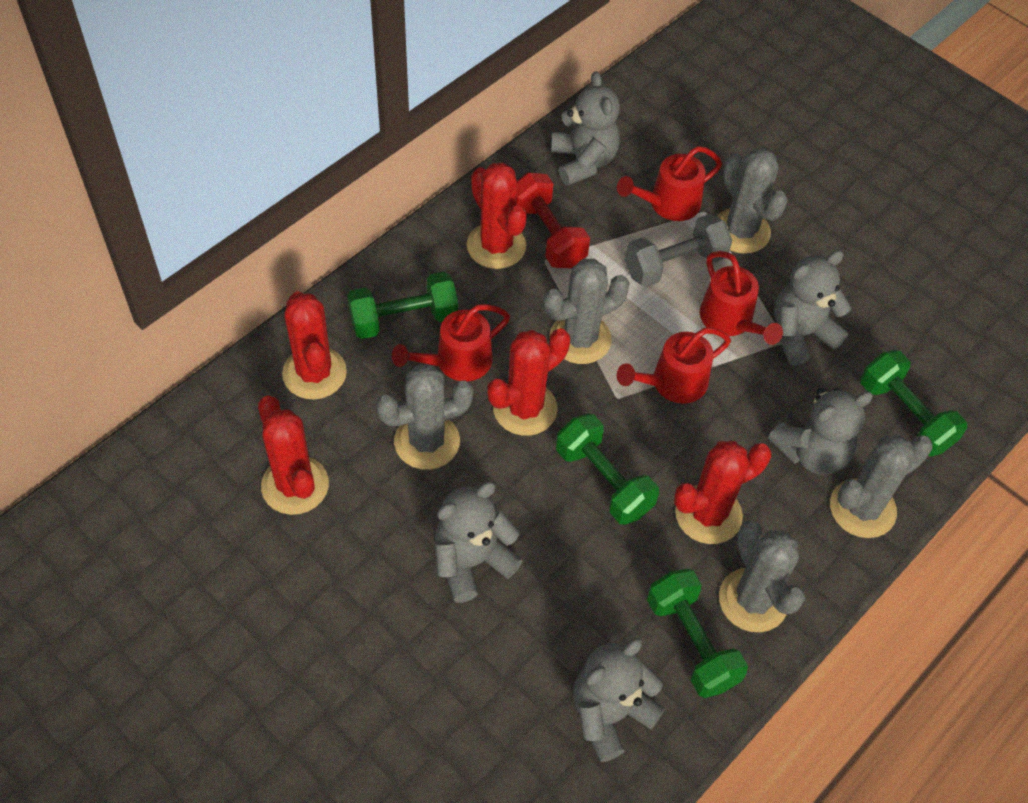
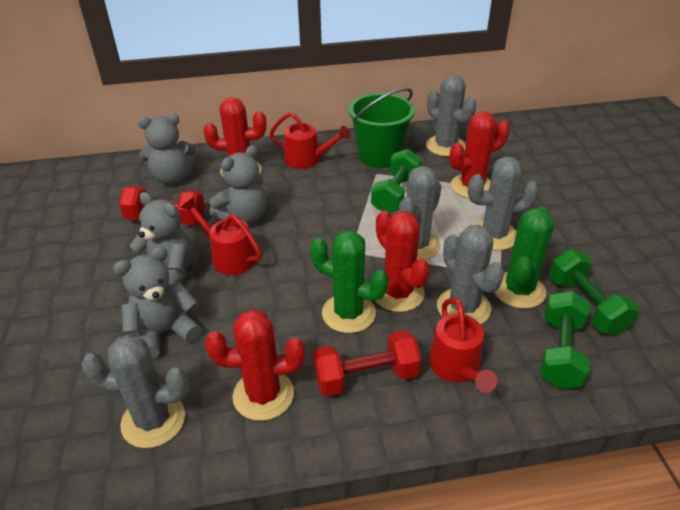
green bucket: none = 0 -> [348,88,415,168] = 1
green cactus: none = 0 -> [310,231,389,333] [495,206,554,309] = 2
green dumbbell: [347,272,458,339] [556,414,659,525] [647,569,748,698] [861,350,967,456] = 4 -> [371,149,422,213] [540,291,590,389] [549,249,639,335] = 3
grey dumbbell: [625,214,732,287] = 1 -> none = 0
grey teddy bear: [434,482,522,603] [551,71,620,186] [573,638,665,762] [768,388,873,475] [774,250,852,366] = 5 -> [113,247,202,359] [130,192,193,287] [138,113,196,184] [209,145,267,225] = 4
red cactus: [258,396,329,515] [282,291,347,399] [467,162,527,269] [487,328,570,436] [674,441,772,544] = 5 -> [203,97,266,178] [205,309,305,421] [375,210,430,312] [449,111,510,198] = 4
red dumbbell: [516,172,590,268] = 1 -> [119,186,205,225] [313,330,422,397] = 2
red watering can: [392,304,510,382] [617,146,722,221] [617,327,731,404] [700,251,783,345] = 4 -> [181,198,262,275] [269,112,351,169] [429,298,497,393] = 3

